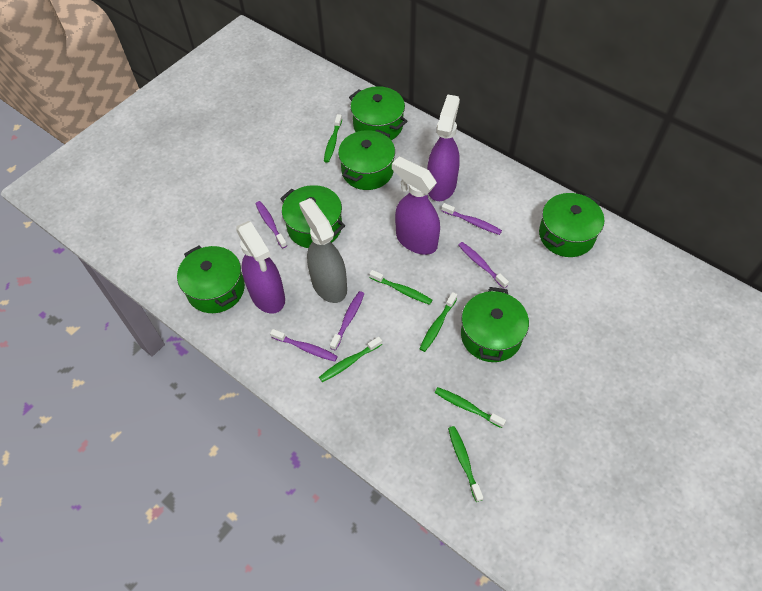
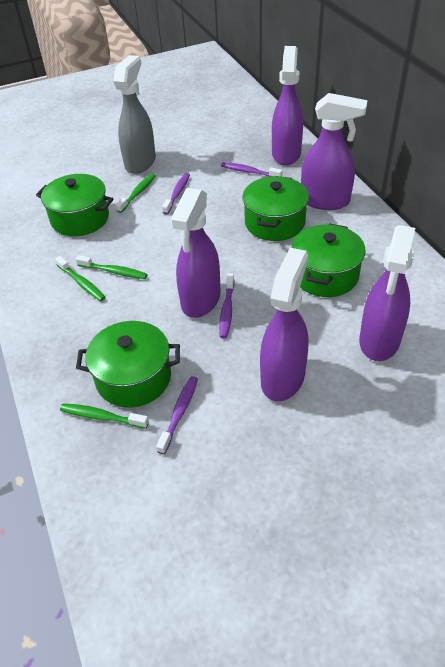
green pot: [177,246,245,313] [280,185,345,248] [338,129,395,190] [349,86,408,140] [461,287,529,362] [539,193,604,257] = 6 -> [36,174,113,236] [76,321,180,408] [242,176,309,241] [292,223,366,297] = 4
green toothbrush: [319,337,382,382] [324,114,342,163] [369,270,432,305] [420,292,457,352] [435,387,506,428] [448,426,483,502] = 6 -> [55,256,106,301] [60,403,149,429] [76,255,147,279] [116,173,156,213] = 4
purple spray bottle: [236,221,285,314] [392,156,440,255] [427,94,460,201] = 3 -> [170,188,220,318] [260,248,308,402] [272,46,303,165] [301,93,368,210] [359,225,416,361] = 5
purple toothbrush: [256,201,287,249] [270,329,338,362] [330,291,364,351] [442,203,502,235] [458,242,509,288] = 5 -> [156,376,198,454] [162,173,190,214] [219,273,235,338] [221,162,283,177] = 4

